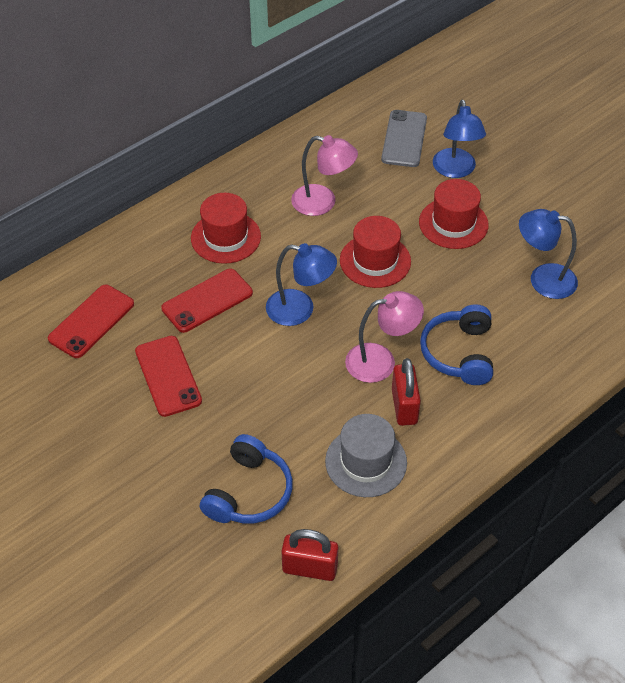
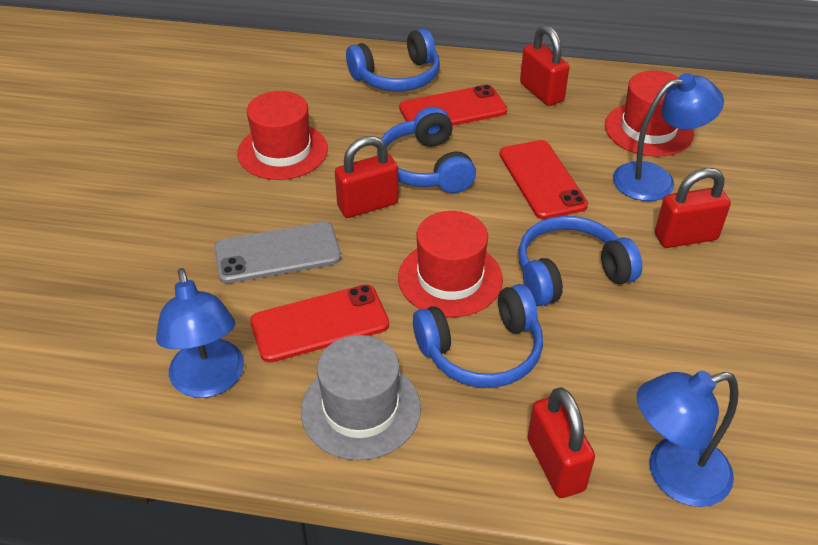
blue headphones: [200,434,293,524] [420,304,493,385] = 2 -> [346,28,440,91] [377,107,476,193] [413,284,543,388] [518,216,642,306] = 4
pink lamp: [291,135,358,216] [345,291,424,383] = 2 -> none = 0
red padlock: [281,529,338,581] [392,358,421,426] = 2 -> [335,136,399,218] [520,25,569,106] [528,387,595,498] [655,168,731,248] = 4

